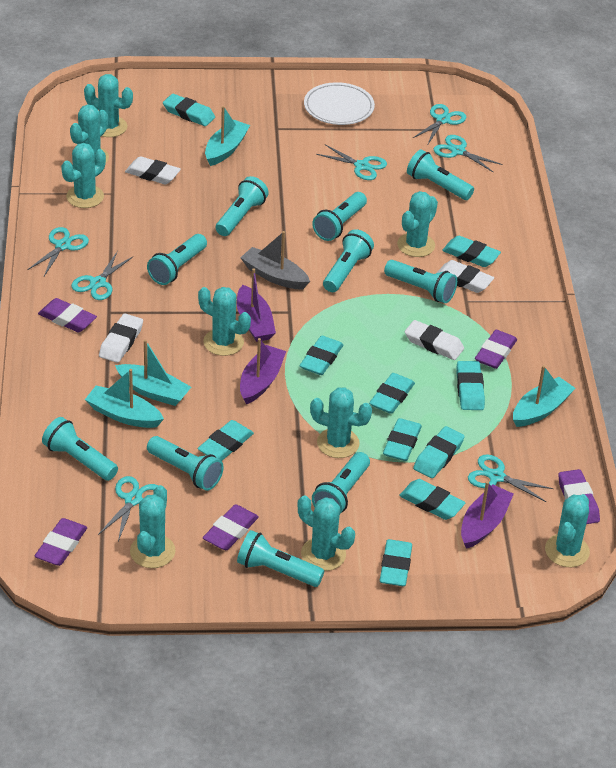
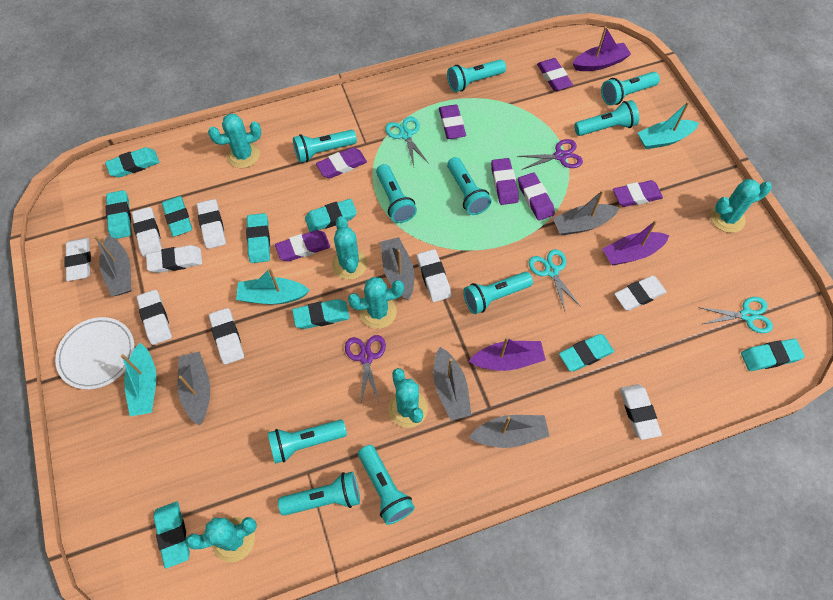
grey boat: [241,231,310,289] = 1 -> [94,235,131,297] [177,351,210,426] [380,237,414,300] [433,347,471,420] [469,415,550,448] [553,190,619,236] = 6
purple eraser: [35,518,87,566] [38,298,97,332] [203,504,259,550] [475,330,517,369] [558,469,600,524] = 5 -> [275,230,330,261] [316,147,367,178] [439,104,466,139] [491,158,519,205] [518,172,555,221] [537,58,573,91] [613,180,663,207] = 7
purple scissors: none = 0 -> [345,335,386,406] [517,139,583,170] = 2
turquoise boat: [85,369,164,428] [115,340,191,406] [205,106,250,166] [513,365,575,427] = 4 -> [121,343,156,416] [236,268,310,305] [638,101,699,149] = 3
turquoise cactus: [61,143,106,208] [70,104,109,163] [84,74,133,137] [130,485,175,568] [198,287,251,356] [298,495,355,571] [310,387,372,458] [397,191,438,257] [545,494,590,567] = 9 -> [186,517,257,562] [208,114,261,168] [332,216,367,280] [348,277,404,329] [388,368,428,428] [710,179,772,233] = 6
turquoise eraser: [163,94,215,126] [198,420,254,461] [299,336,343,375] [369,373,415,414] [380,539,412,586] [383,418,422,461] [399,479,465,520] [413,426,465,478] [442,236,501,267] [456,361,485,410] = 10 -> [105,147,160,177] [106,190,131,239] [153,502,190,569] [162,196,192,237] [246,213,270,263] [292,299,350,329] [305,199,357,232] [559,334,614,371] [741,339,805,371] = 9
turquoise scissors: [27,227,89,276] [71,251,134,300] [98,476,158,541] [316,144,387,180] [413,104,467,144] [433,135,503,173] [468,454,554,502] = 7 -> [385,117,429,166] [529,249,581,311] [698,297,773,333] = 3
white eraser: [99,314,143,363] [125,156,181,185] [405,320,464,360] [437,260,494,293] = 4 -> [64,238,91,281] [132,207,162,257] [137,290,172,345] [146,245,202,273] [197,199,226,249] [209,308,244,364] [417,249,451,302] [614,276,667,311] [620,384,662,440] = 9

